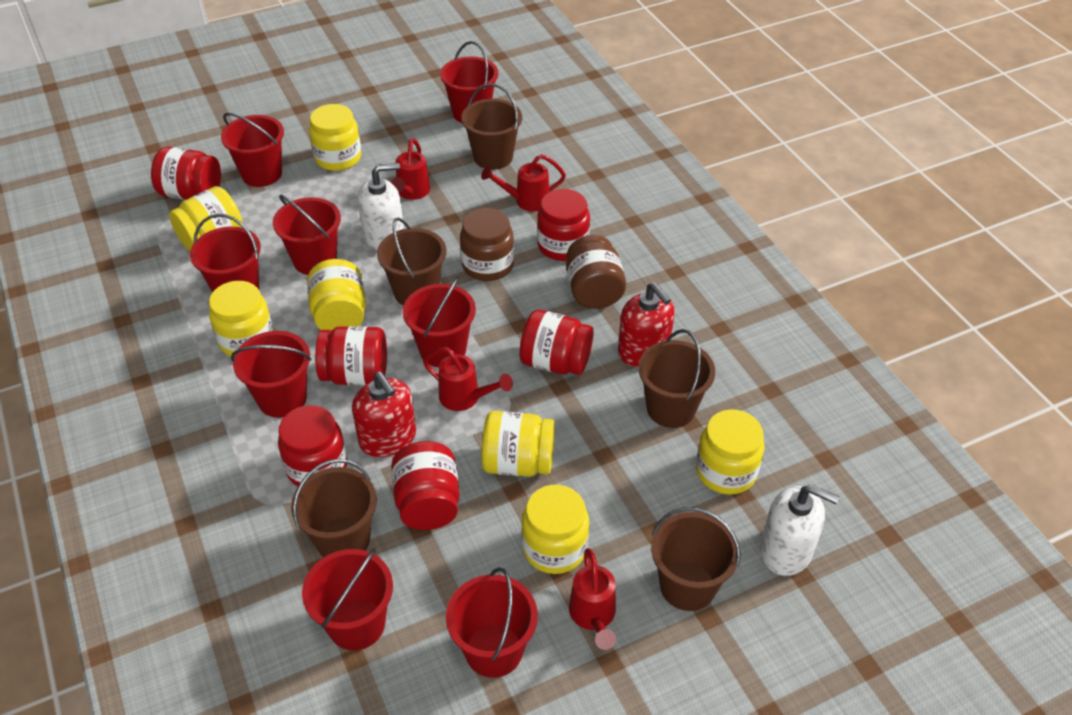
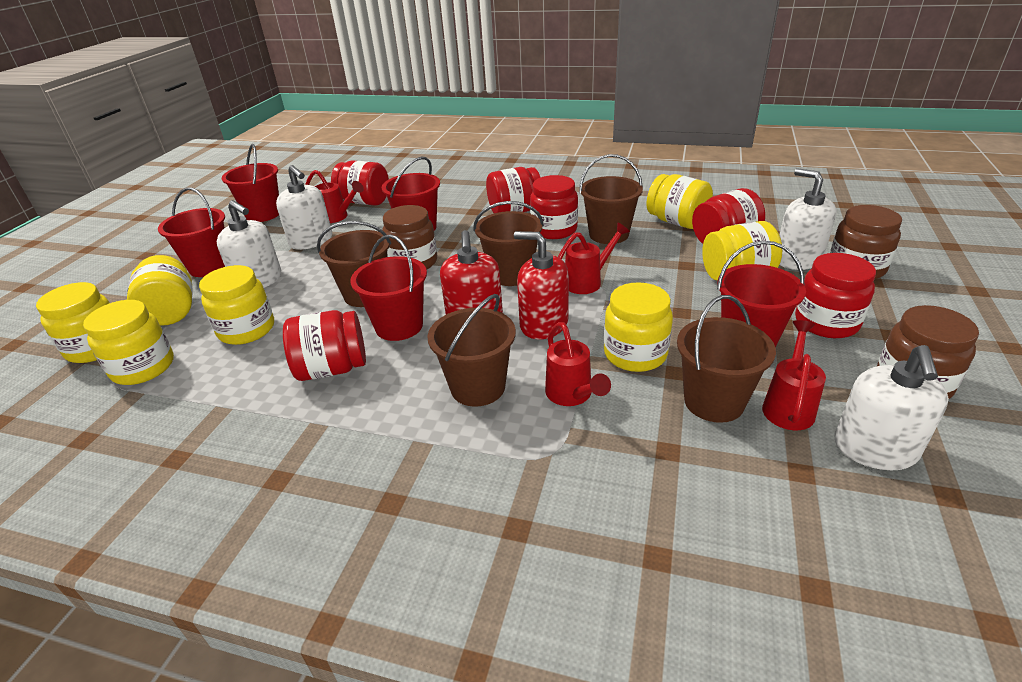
brown jar: [460,208,514,281] [566,235,626,309] = 2 -> [382,205,437,270] [830,205,902,279] [877,305,979,399] = 3
red bucket: [190,214,261,293] [221,113,284,187] [231,331,312,418] [273,195,341,275] [302,548,393,651] [403,276,476,367] [440,41,498,123] [446,567,538,678] = 8 -> [158,188,225,277] [222,144,279,222] [350,235,427,341] [382,157,440,231] [717,241,806,347] = 5
white soap dispenser: [358,163,404,250] [760,485,839,576] = 2 -> [217,200,281,288] [276,165,332,250] [779,168,836,270] [835,345,949,470] = 4

